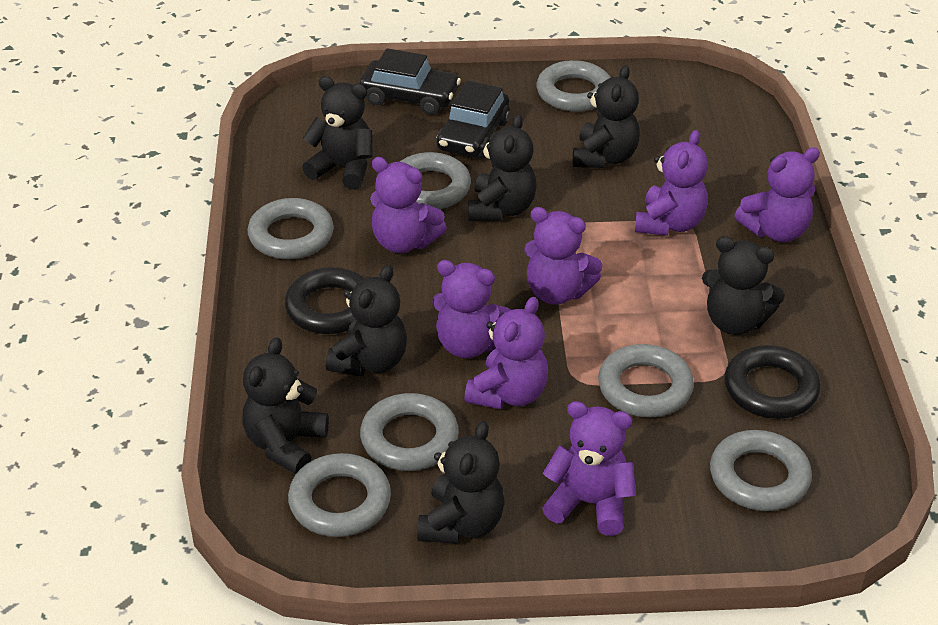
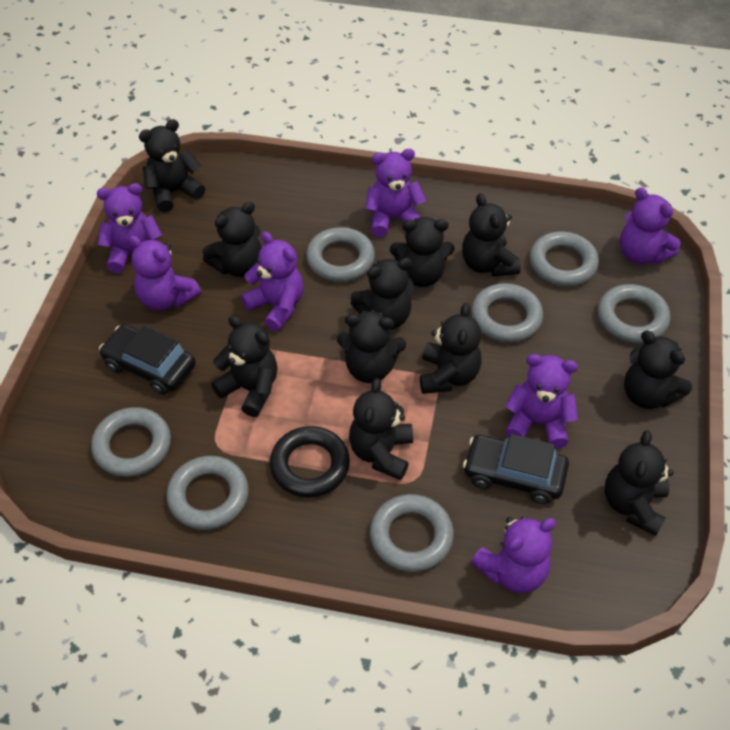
black ring: [285,267,365,334] [725,345,821,419] = 2 -> [270,426,350,498] = 1
black teddy bear: [242,337,329,474] [302,76,373,190] [326,265,407,377] [417,421,505,544] [468,114,537,221] [573,65,640,168] [702,236,785,335] = 7 -> [139,119,205,212] [203,202,262,277] [211,316,278,417] [337,310,406,383] [349,378,413,480] [350,258,414,329] [390,217,454,287] [420,303,482,394] [462,193,521,277] [605,430,673,536] [624,331,692,409] = 11

